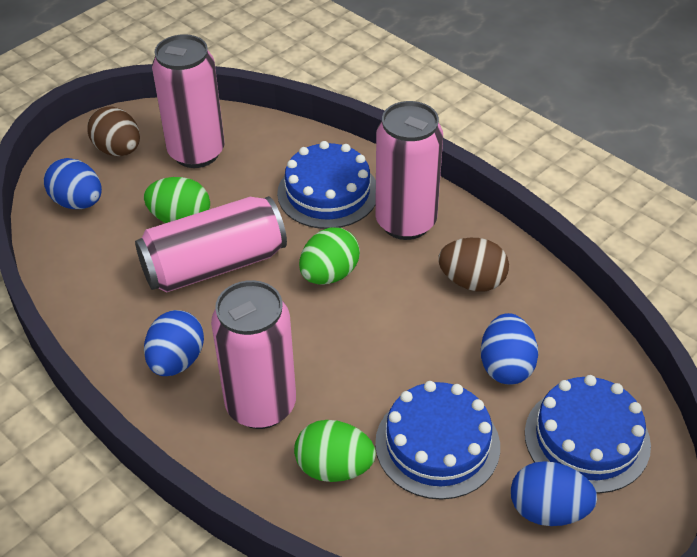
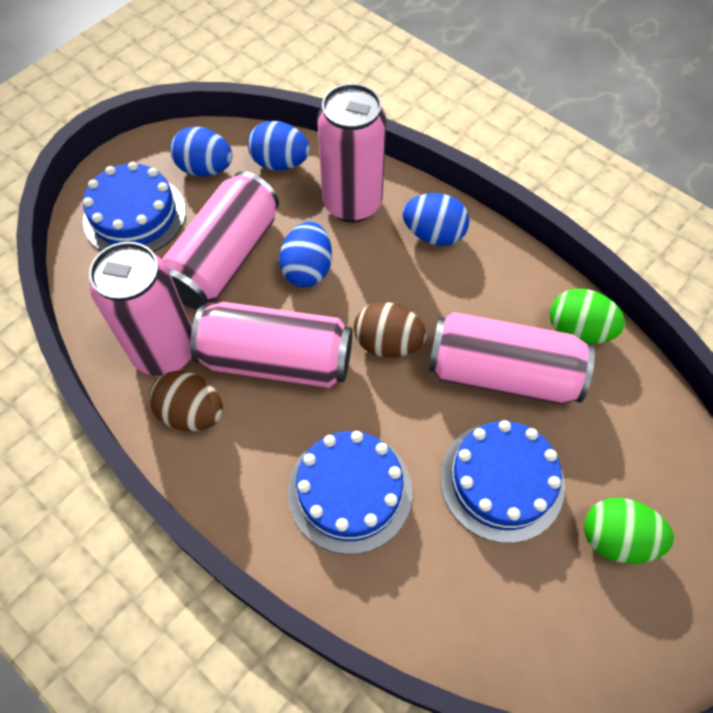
green egg: [144,177,210,223] [294,420,376,482] [299,227,360,284] = 3 -> [550,288,625,344] [584,498,674,564] = 2
pink can: [135,196,287,292] [152,34,224,168] [211,280,296,429] [375,101,443,240] = 4 -> [89,242,192,376] [162,171,279,309] [190,302,352,388] [317,83,386,223] [428,312,595,404] = 5

